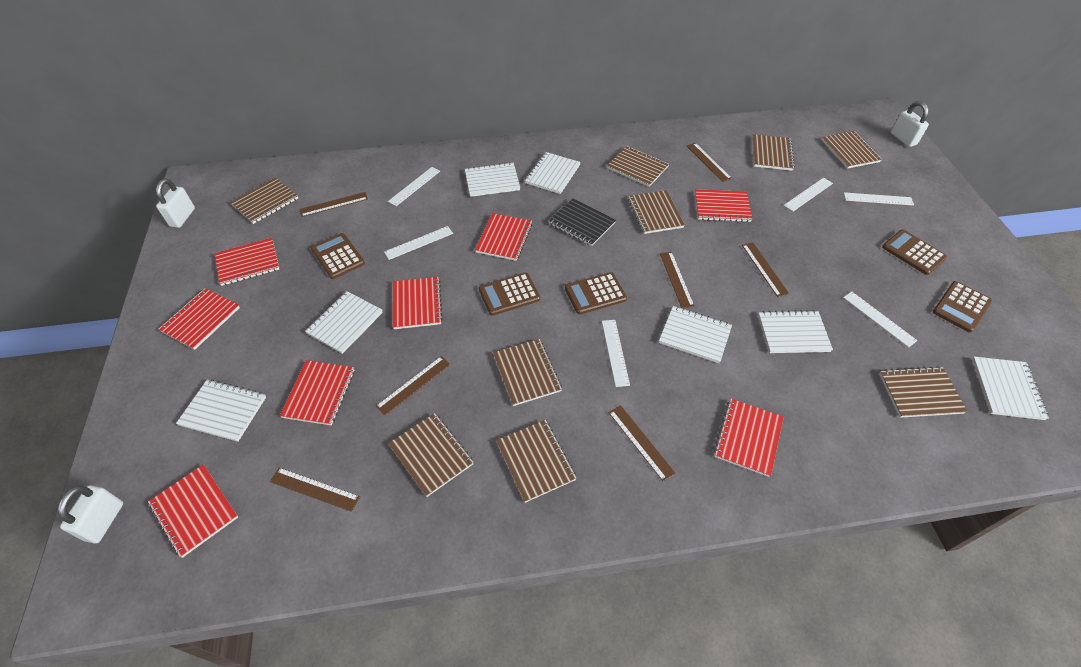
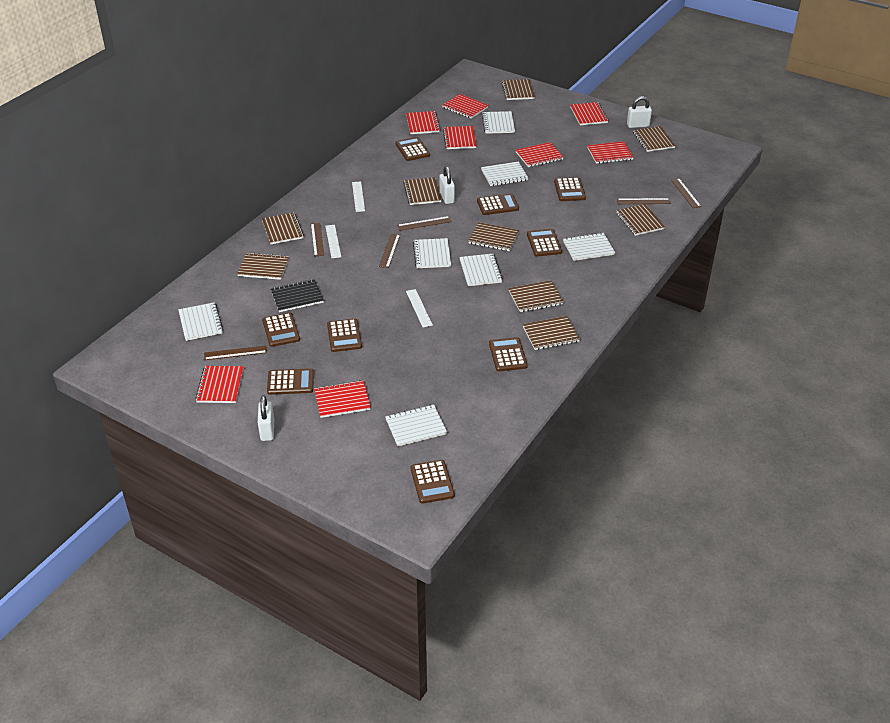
brown calculator: [311,233,365,279] [479,272,540,316] [565,272,627,314] [882,230,947,275] [933,281,992,333] = 5 -> [262,313,300,347] [267,368,314,395] [327,319,362,352] [395,137,430,161] [410,460,455,504] [477,194,519,215] [489,337,528,371] [527,229,562,257] [554,177,586,201] = 9
brown ruler: [270,468,360,512] [299,192,368,217] [376,356,451,416] [608,405,676,481] [660,252,694,308] [687,143,732,182] [742,243,789,297] = 7 -> [204,345,267,360] [311,223,324,256] [379,234,400,268] [397,216,452,231] [617,198,671,204] [671,178,701,208] = 6
white ruler: [384,226,453,260] [388,167,440,206] [602,320,630,387] [784,178,833,211] [843,291,917,347] [844,192,914,206] = 6 -> [325,225,341,258] [352,181,365,212] [406,289,433,328] = 3

